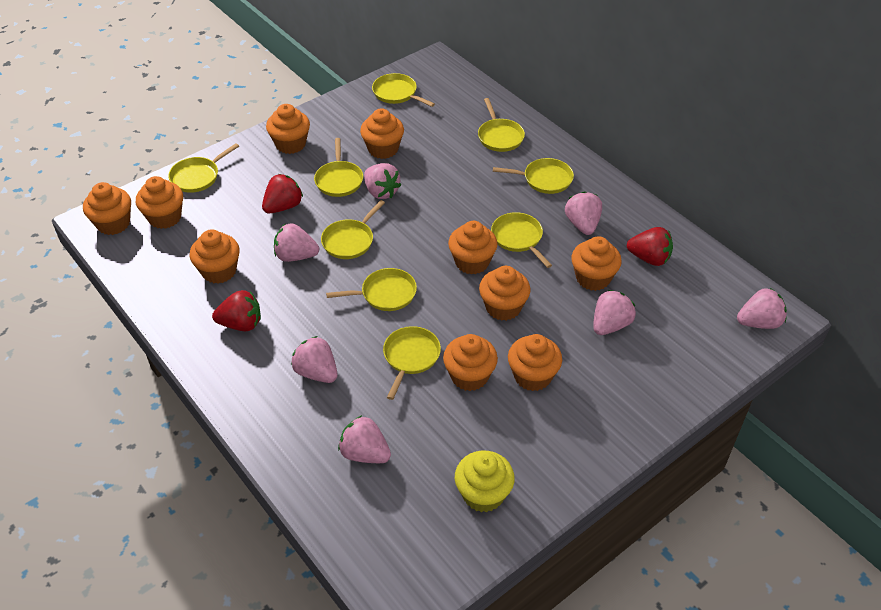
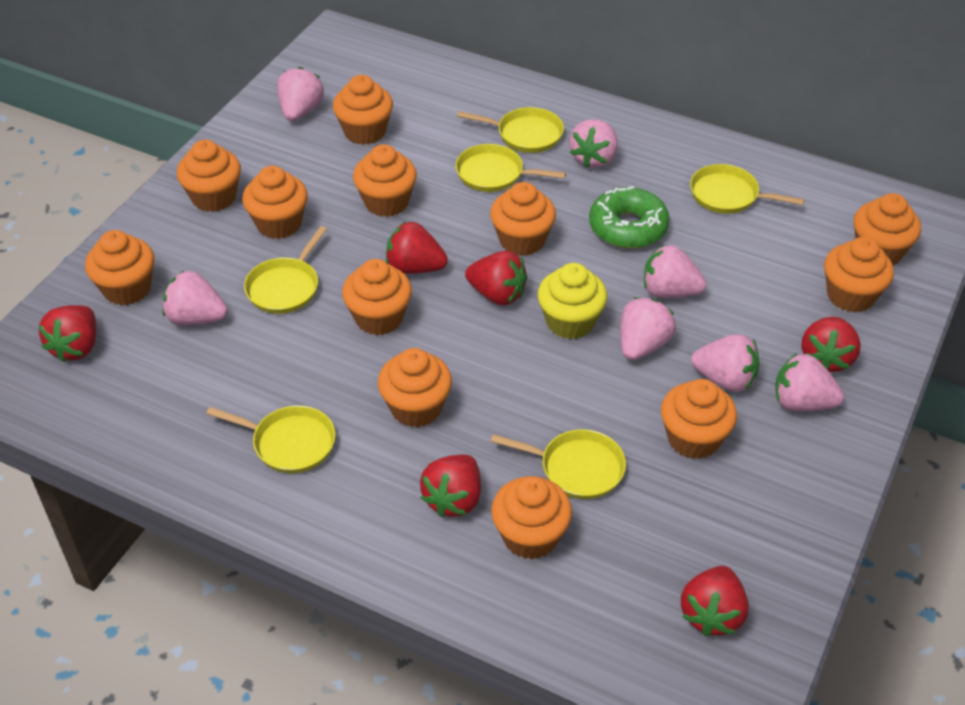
green donut: none = 0 -> [589,186,670,249] = 1
orange cupcake: [83,182,131,235] [136,176,183,229] [189,229,240,284] [266,104,310,154] [360,108,404,159] [443,334,498,391] [448,221,498,274] [479,266,530,321] [508,334,562,391] [571,236,622,291] = 10 -> [85,230,154,305] [177,140,241,212] [242,166,308,239] [333,75,393,145] [342,259,412,335] [353,144,417,217] [378,348,452,427] [490,182,556,256] [491,476,572,559] [661,379,737,459] [824,237,894,312] [854,193,921,266] = 12
red strawberry: [212,290,261,331] [262,174,303,213] [627,227,673,266] = 3 -> [38,305,96,362] [386,221,448,274] [420,454,481,517] [465,251,528,306] [681,566,749,637] [801,317,861,372] = 6
yellow pan: [168,143,239,193] [314,138,363,197] [321,200,385,259] [326,268,417,311] [372,73,435,107] [383,326,441,400] [478,98,525,152] [491,212,552,268] [493,158,574,194] = 9 -> [206,405,335,473] [244,226,327,314] [456,144,566,192] [457,107,564,153] [491,429,626,499] [690,164,805,214] = 6

